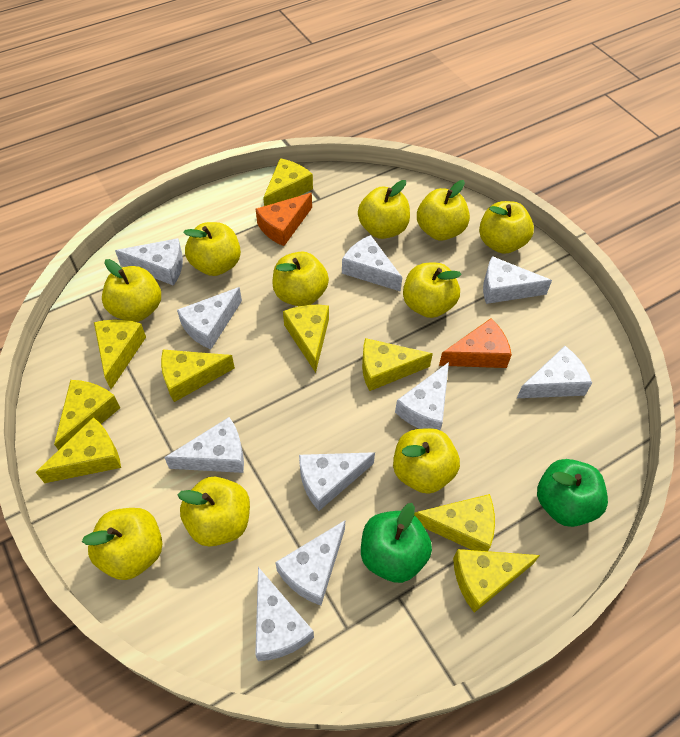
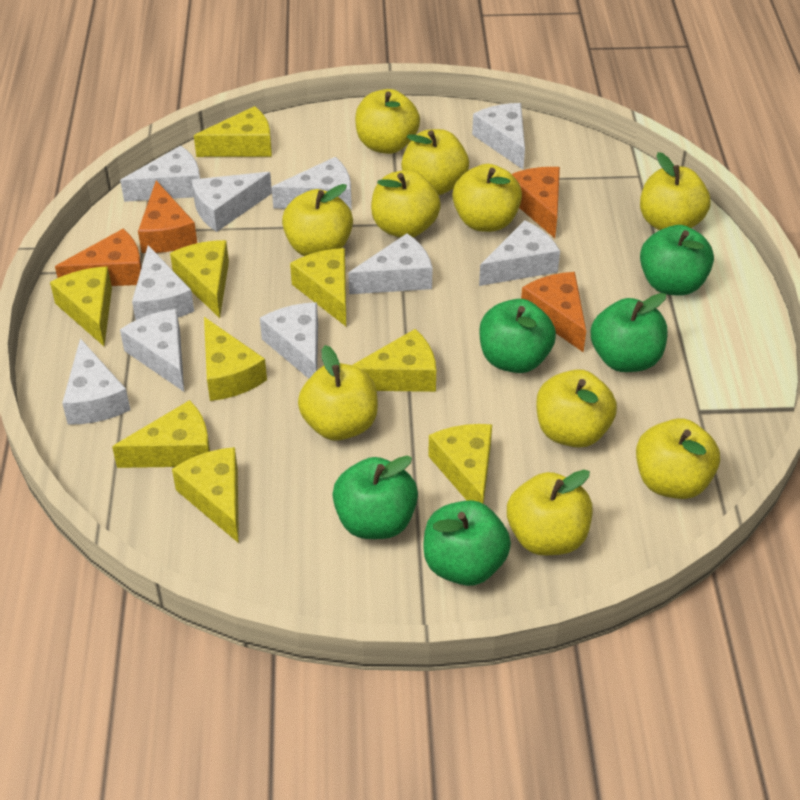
green apple: [361,503,432,583] [537,459,608,527] = 2 -> [332,456,418,539] [423,500,511,586] [479,299,556,373] [591,293,668,372] [640,225,714,296] = 5
orange cheese: [256,193,312,246] [439,318,512,368] = 2 -> [55,229,142,286] [138,181,197,253] [512,167,560,238] [521,272,586,352] = 4

